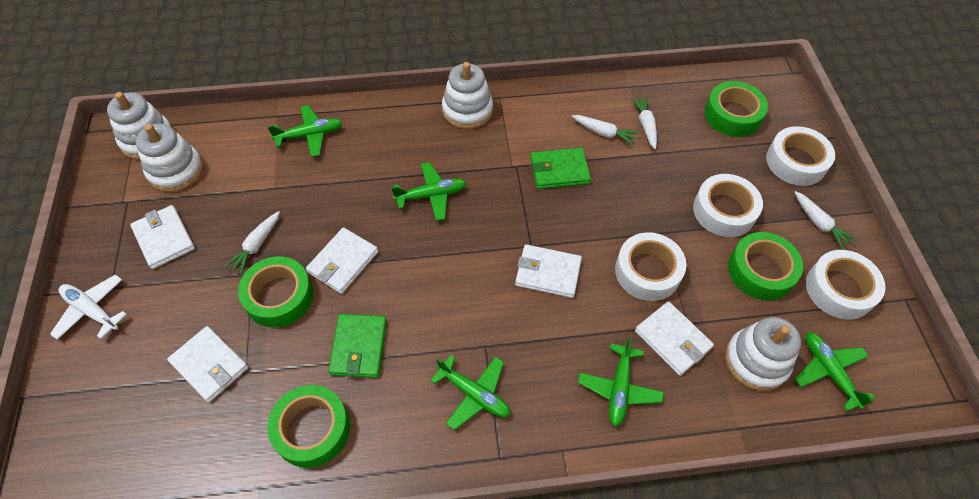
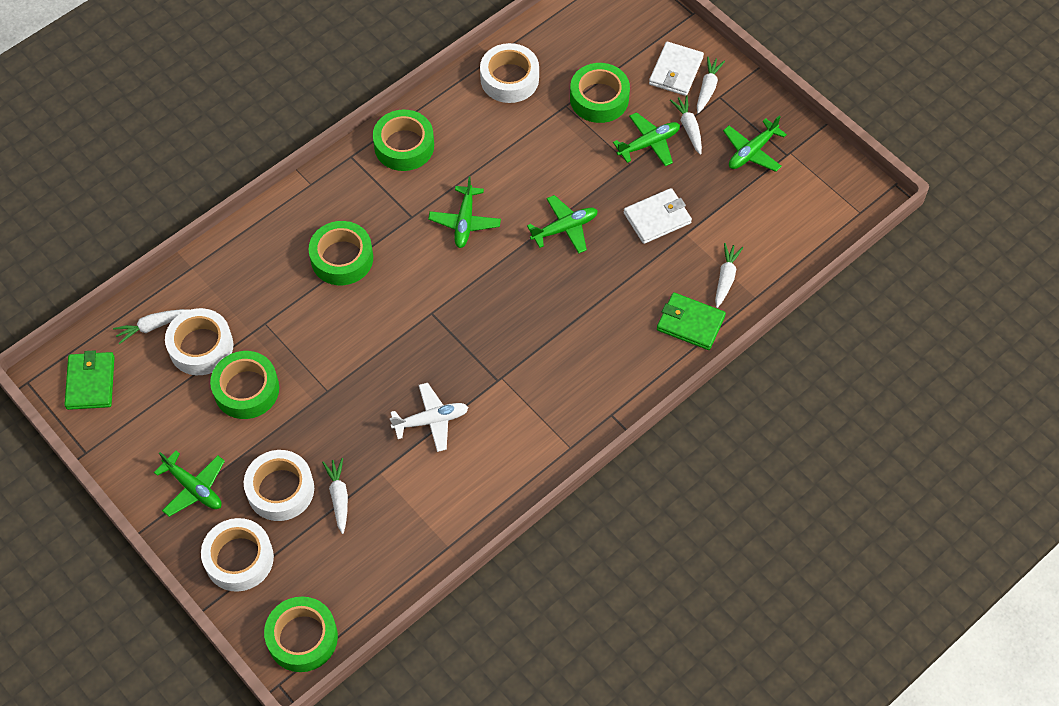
green tape: [238,256,313,328] [267,385,350,468] [704,81,768,137] [728,232,803,300] = 4 -> [210,351,279,419] [264,597,338,672] [309,221,373,285] [373,110,434,171] [570,63,630,123] = 5
white carrot: [224,211,280,275] [572,115,639,146] [630,96,657,149] [794,191,857,250] = 4 -> [113,309,189,344] [322,458,348,534] [670,95,702,155] [697,57,725,114] [715,243,743,308] = 5
white stacking toy: [107,92,172,160] [136,124,203,192] [442,62,493,129] [725,317,801,391] = 4 -> none = 0
white wallet: [130,205,195,269] [167,326,248,402] [306,227,378,294] [515,244,582,298] [635,301,714,376] = 5 -> [624,188,692,244] [649,42,704,96] = 2

